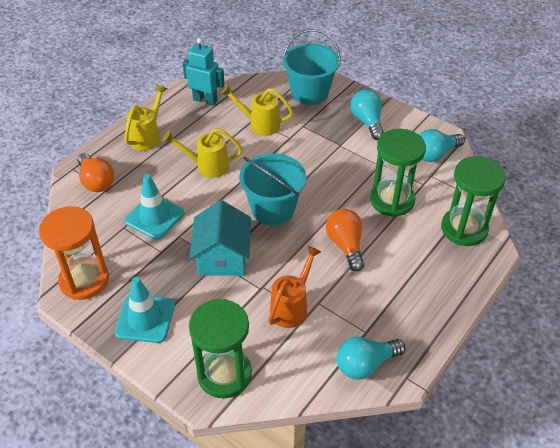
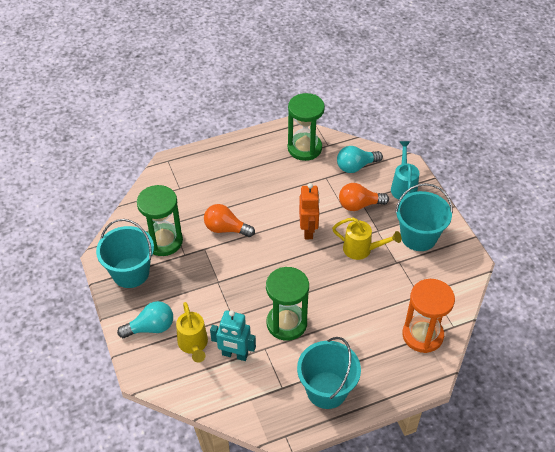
orange robot: none = 0 -> [299,183,320,239] = 1
orange watering can: [269,246,322,328] = 1 -> none = 0
turquoise bucket: [239,153,306,226] [283,29,341,105] = 2 -> [96,219,154,288] [297,337,361,409] [395,183,453,251] = 3
turquoise house: [189,200,251,276] = 1 -> none = 0
turquoise light bulb: [337,337,405,380] [351,89,384,140] [419,129,465,162] = 3 -> [117,301,173,338] [337,146,383,173] = 2
turquoise traffic cone: [115,277,175,343] [124,174,185,240] = 2 -> none = 0
turquoise watering can: none = 0 -> [391,141,419,200] = 1
yellow watering can: [124,85,167,151] [163,128,242,178] [221,85,293,136] = 3 -> [176,302,208,363] [332,217,401,260] = 2

